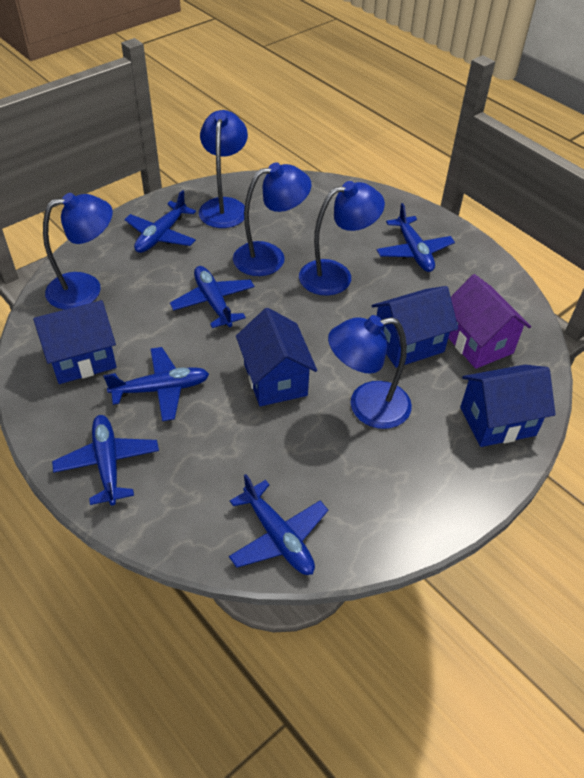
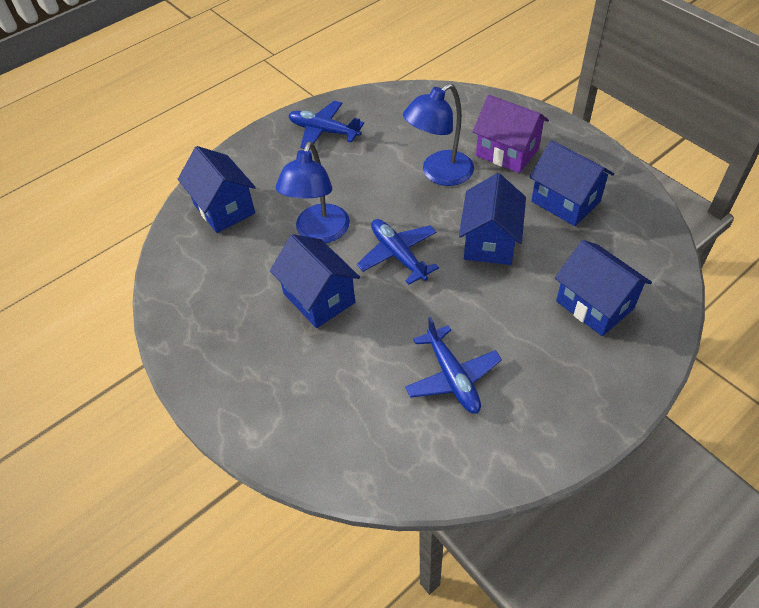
blue house: [33,300,117,384] [236,308,317,406] [372,286,458,368] [460,365,556,447] = 4 -> [178,146,256,233] [270,234,360,328] [459,173,526,265] [530,140,614,226] [555,240,652,336] = 5
blue lamp: [43,193,113,310] [199,110,248,228] [233,163,311,276] [299,181,385,296] [328,315,412,429] = 5 -> [276,141,350,243] [403,83,474,186] = 2
blue plane: [52,415,159,506] [103,347,209,421] [124,190,196,253] [170,266,255,328] [229,474,328,575] [377,203,455,272] = 6 -> [288,101,364,149] [357,219,439,285] [405,317,502,414] = 3

